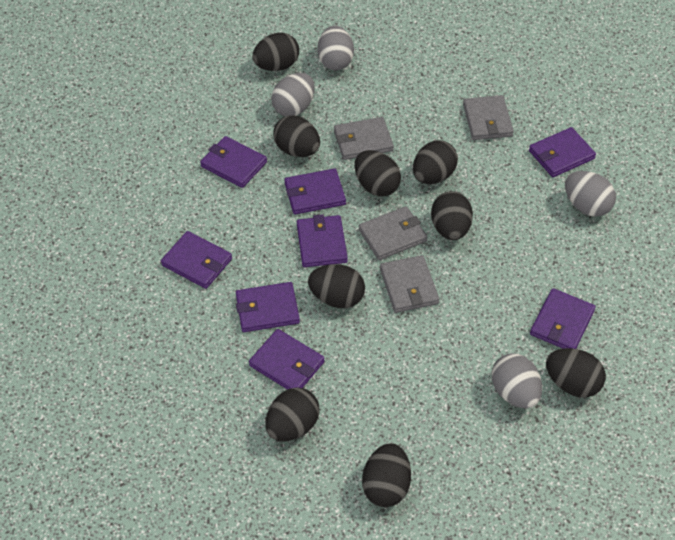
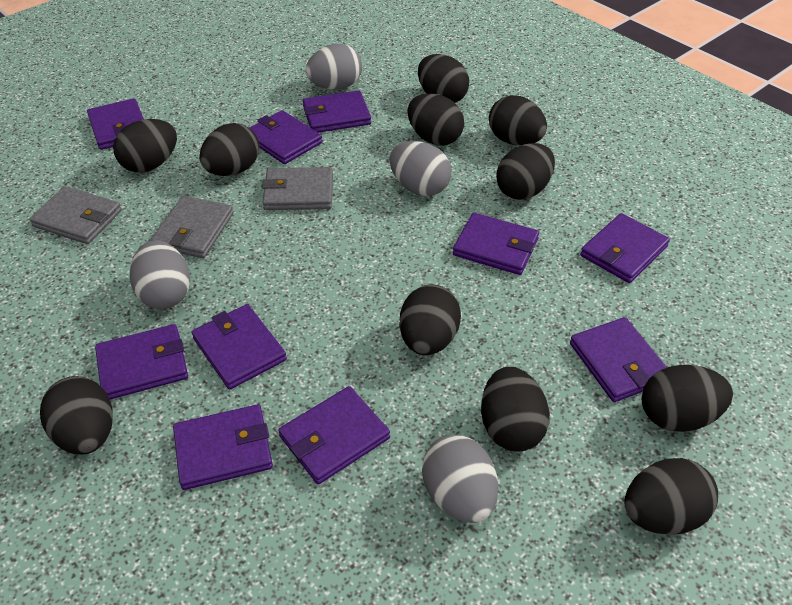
black egg: [253,33,299,71] [265,388,320,442] [273,115,320,157] [308,264,365,308] [355,150,401,197] [362,443,411,507] [413,140,458,184] [431,191,473,240] [546,348,606,397] = 9 -> [40,376,113,455] [113,119,177,173] [199,123,259,176] [400,284,461,355] [408,93,464,146] [418,54,469,103] [481,367,550,451] [489,95,547,146] [496,143,555,200] [624,458,718,535] [642,365,733,432] = 11
grey wallet: [334,117,394,160] [359,206,427,260] [380,255,440,313] [463,95,514,140] = 4 -> [29,186,122,244] [151,196,234,258] [262,167,333,210] = 3
purple wallet: [161,231,232,289] [200,136,267,188] [236,282,300,332] [249,329,325,390] [284,169,346,214] [297,214,348,267] [529,127,596,177] [530,288,596,349] = 8 -> [87,98,144,150] [95,324,188,400] [173,404,273,490] [192,304,287,389] [249,110,322,164] [278,386,390,484] [303,90,371,133] [453,213,539,275] [570,317,667,402] [580,213,670,283] = 10

